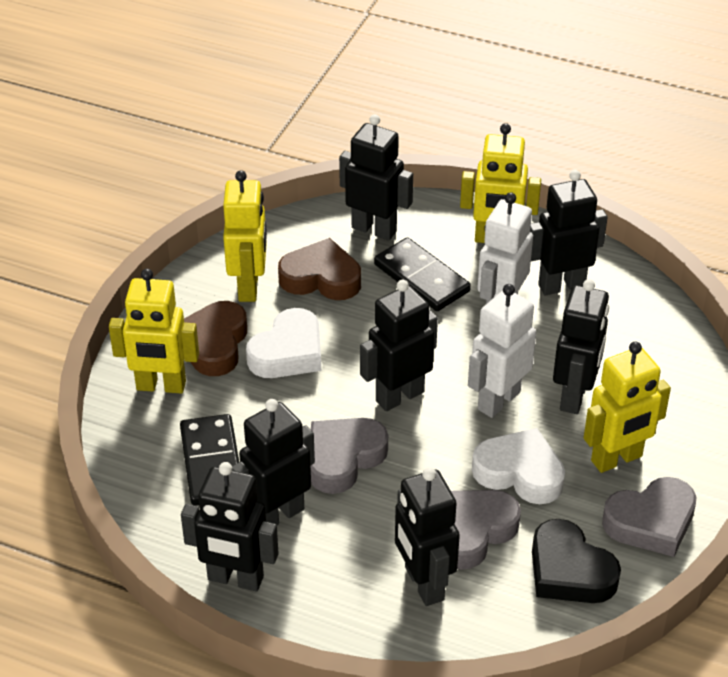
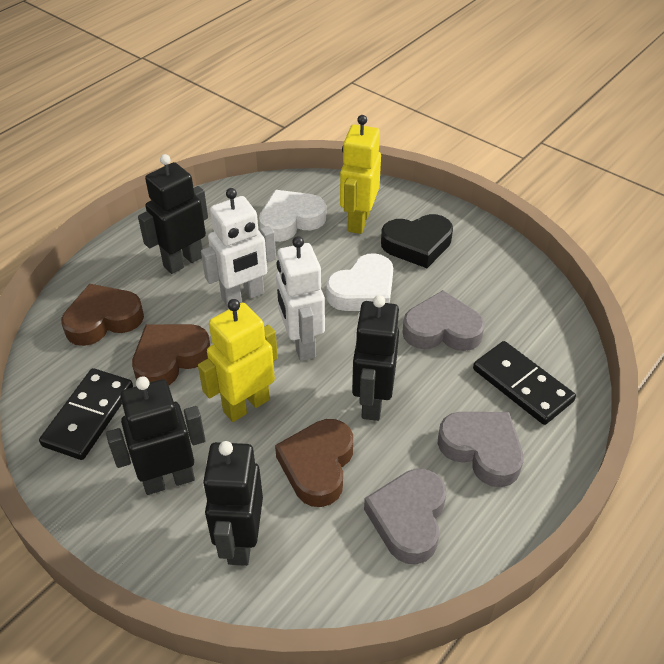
black robot: [181,462,279,591] [232,399,315,525] [339,114,413,241] [360,280,438,411] [395,467,460,606] [530,170,608,295] [553,279,609,414] = 7 -> [106,376,205,495] [138,154,208,274] [203,441,263,566] [352,295,399,421] = 4
brown heart: [184,301,247,376] [278,238,361,300] = 2 -> [61,284,144,346] [132,324,210,385] [275,419,353,507] = 3
yellow robot: [109,269,199,394] [223,170,267,302] [460,123,541,243] [584,342,671,473] = 4 -> [198,299,278,422] [340,115,381,234] = 2

